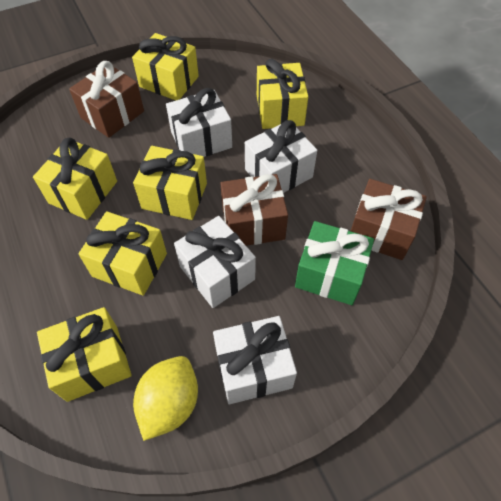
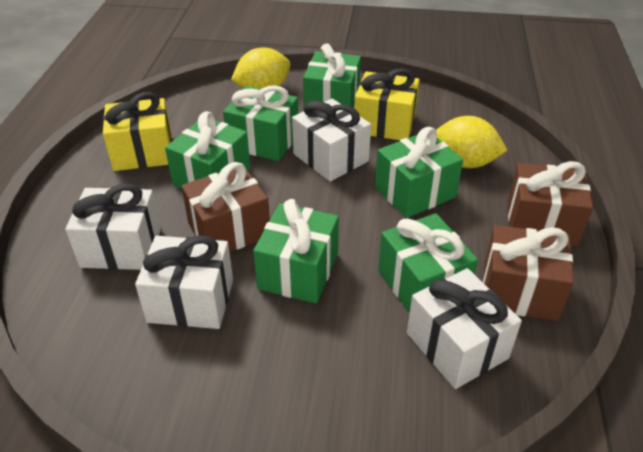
green gift: [295,221,374,305] = 1 -> [165,111,251,189] [223,85,298,161] [253,199,339,304] [303,43,361,108] [375,127,463,218] [378,213,478,313] = 6
yellow gift: [33,137,117,220] [37,307,132,402] [78,211,167,296] [132,33,199,100] [133,146,207,220] [257,59,308,129] = 6 -> [103,92,172,171] [354,68,420,140] = 2
yellow lemon: [133,356,198,441] = 1 -> [231,48,290,89] [436,116,508,168] = 2

